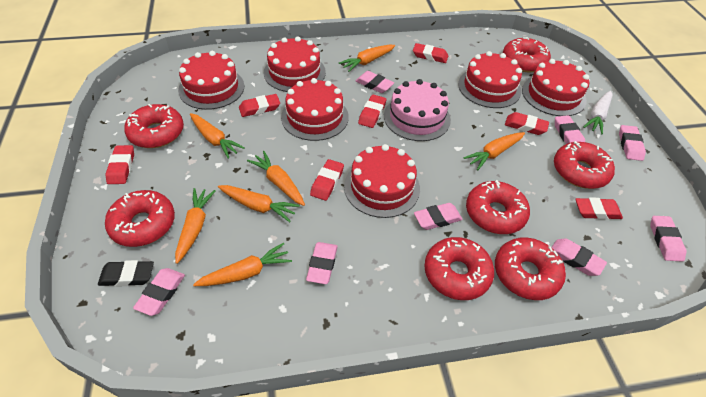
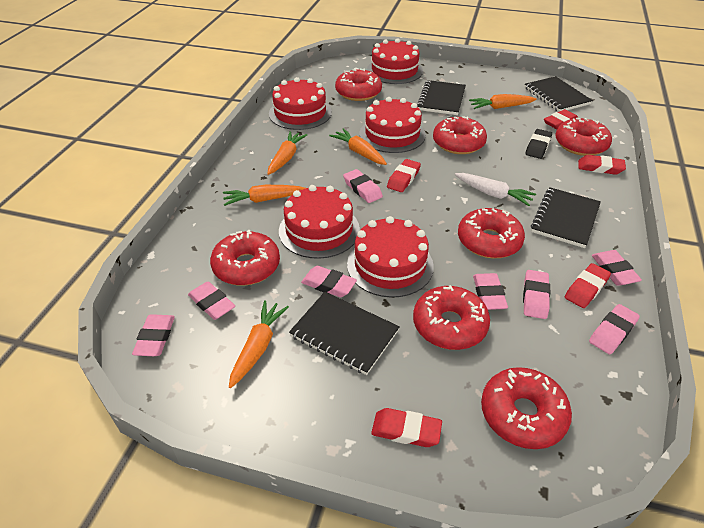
black notebook: none = 0 -> [289,292,400,375] [417,80,466,115] [525,76,593,112] [531,187,601,248] = 4
orange carrot: [175,188,215,264] [190,113,245,159] [193,243,292,286] [218,185,300,222] [247,151,305,206] [339,45,395,72] [463,132,525,170] = 7 -> [223,185,306,206] [229,300,289,388] [267,131,307,175] [329,129,387,165] [469,94,537,109] = 5
pink cake: [384,79,451,141] = 1 -> none = 0
red cake: [178,51,244,110] [264,36,326,92] [281,78,349,141] [344,144,420,218] [458,51,522,108] [522,59,589,116] = 6 -> [269,77,332,130] [279,185,360,259] [347,216,434,298] [360,97,426,153] [367,39,423,84] = 5
red eraser: [106,145,134,184] [239,94,280,117] [310,159,344,201] [358,94,386,128] [413,43,448,63] [505,112,549,135] [575,197,623,220] = 7 -> [371,408,442,447] [387,159,421,192] [544,109,578,129] [565,263,611,308] [578,155,626,175] = 5

